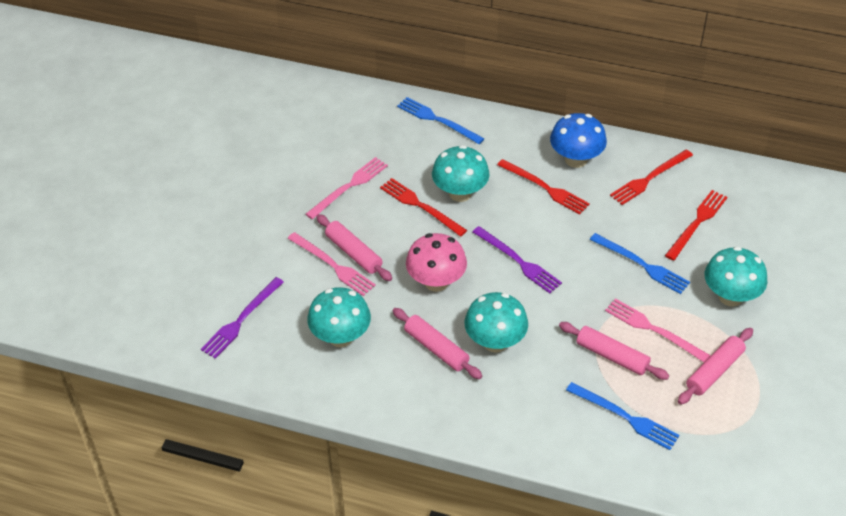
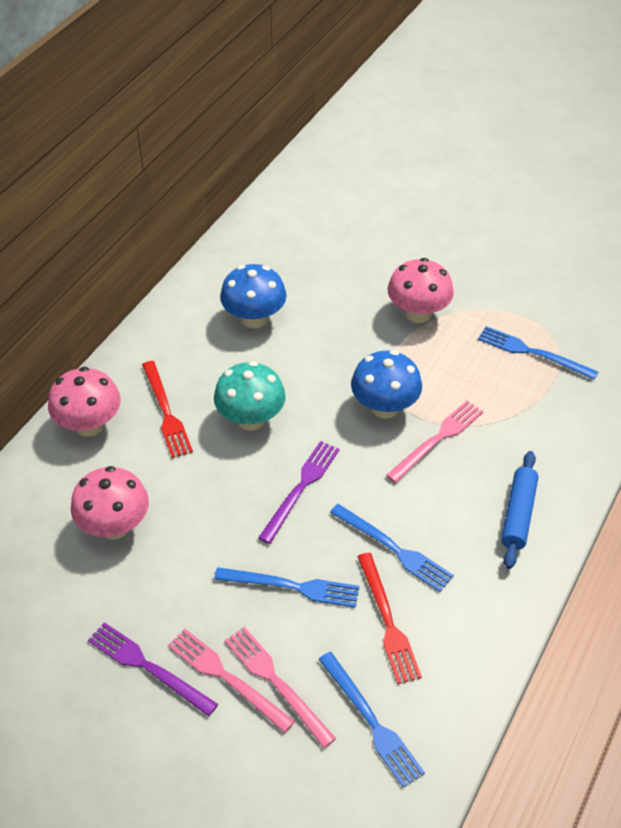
blue fork: [397,97,485,144] [566,382,680,450] [590,233,690,294] = 3 -> [214,567,360,608] [318,652,425,788] [330,504,454,592] [478,326,598,380] = 4
blue mushroom: [550,113,607,168] = 1 -> [220,264,287,328] [351,350,422,419] = 2
blue rolling pin: none = 0 -> [501,451,538,569] = 1
pink mushroom: [406,233,467,292] = 1 -> [48,367,121,437] [71,466,149,540] [388,258,454,323] = 3
pink rolling pin: [316,214,392,281] [393,308,482,379] [559,322,669,380] [678,328,753,405] = 4 -> none = 0
red fork: [380,178,467,236] [497,159,590,215] [610,150,693,205] [665,190,727,261] = 4 -> [142,361,193,458] [357,553,422,684] = 2
turquoise mushroom: [307,287,371,347] [432,145,490,202] [464,292,528,353] [705,246,767,306] = 4 -> [214,361,286,431] = 1

